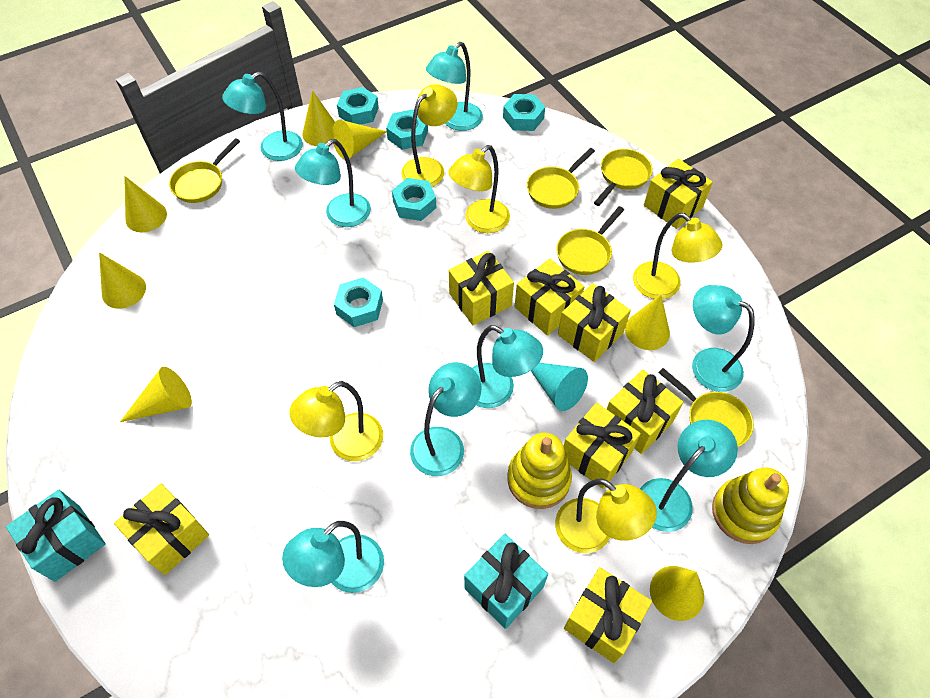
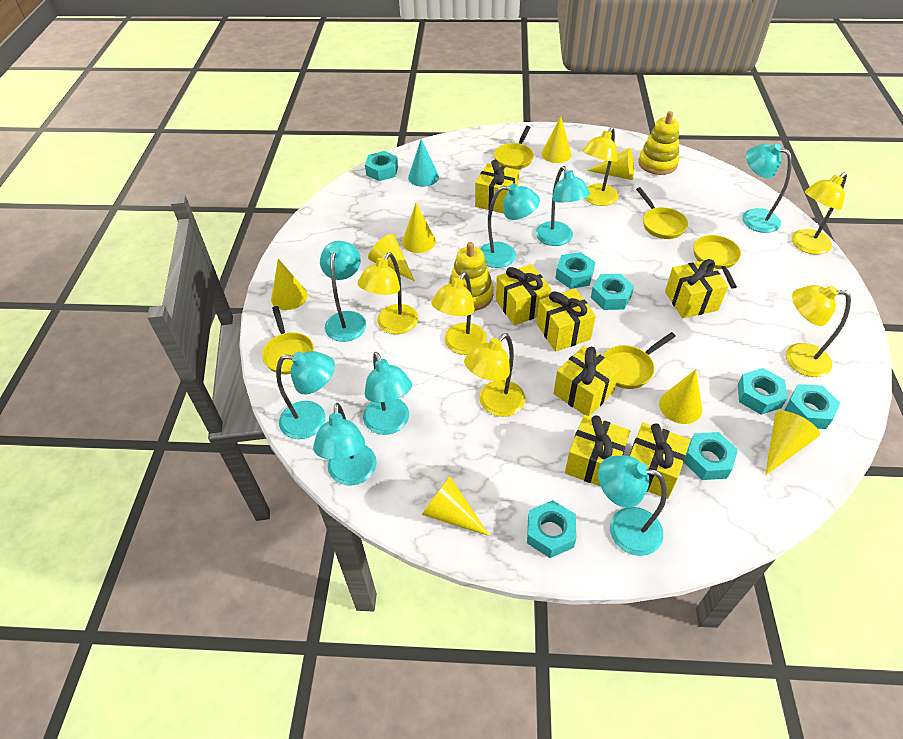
turquoise gift: [6,490,105,582] [464,534,548,629] = 2 -> none = 0
turquoise nut: [334,277,383,327] [337,87,379,125] [386,109,428,150] [392,178,436,221] [503,94,545,131] = 5 -> [365,151,398,181] [527,500,576,558] [555,252,595,289] [591,274,634,310] [684,432,738,480] [738,368,787,415] [785,384,840,429] = 7
yellow cone: [99,252,146,309] [120,367,192,422] [124,176,167,232] [303,90,335,146] [332,120,387,159] [625,295,670,350] [650,566,704,621] = 7 -> [271,259,307,310] [368,234,415,282] [402,203,436,253] [421,476,490,536] [541,116,571,163] [587,148,634,180] [659,369,702,424] [765,411,820,475] = 8
yellow gift: [114,483,209,575] [449,251,514,325] [515,259,584,336] [558,283,631,362] [564,403,641,489] [564,567,652,663] [607,370,684,454] [644,159,713,229] = 8 -> [475,160,519,214] [496,264,551,326] [536,288,596,352] [553,346,620,416] [565,415,630,487] [629,422,690,499] [665,259,728,318] = 7
yellow lamp: [289,381,383,461] [401,84,458,187] [448,145,510,233] [555,479,657,553] [633,213,723,299] = 5 -> [358,252,418,334] [431,272,487,355] [464,333,525,417] [583,127,619,206] [786,285,851,377] [792,173,847,255] = 6

